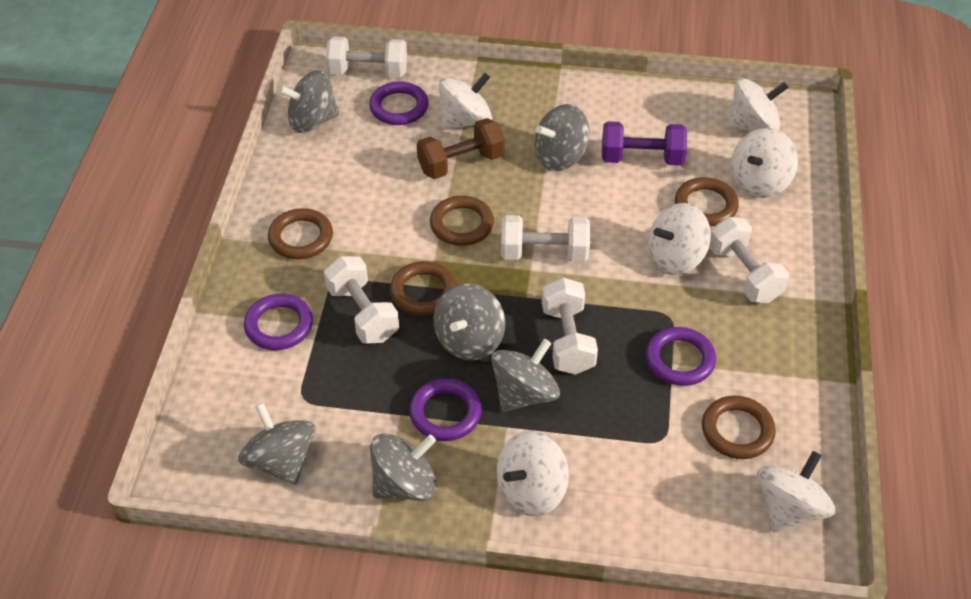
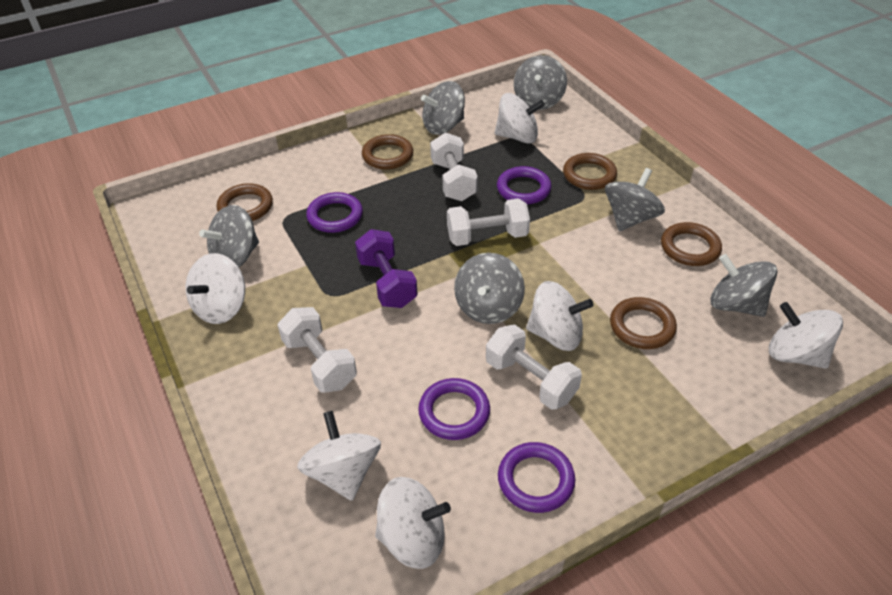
brown dumbbell: [417,118,505,179] = 1 -> none = 0
white dumbbell: [324,256,399,344] [326,36,407,78] [501,215,590,262] [542,277,598,375] [709,217,789,303] = 5 -> [278,307,357,393] [430,132,478,201] [447,198,530,246] [486,324,582,410] = 4

